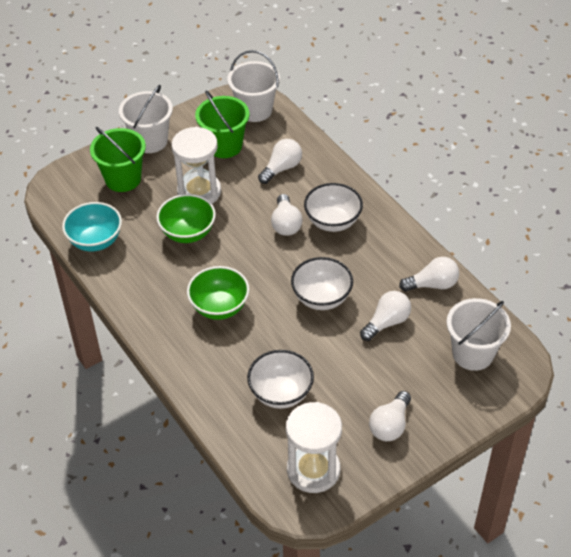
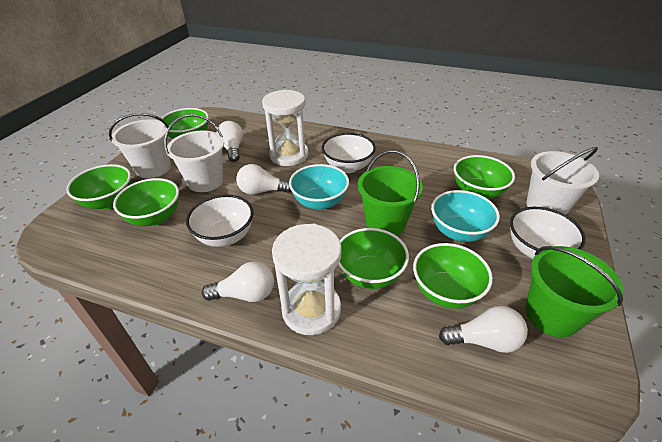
green bowl: [156,194,216,243] [187,266,249,320] = 2 -> [66,164,131,210] [113,178,179,226] [161,108,209,139] [338,228,409,289] [413,243,493,309] [454,155,515,199] = 6
turquoise bowl: [62,202,122,252] = 1 -> [289,164,349,210] [431,190,500,242] = 2
white light bulb: [258,139,302,184] [271,194,303,236] [360,291,411,341] [369,391,411,441] [399,257,459,292] = 5 -> [202,261,274,302] [216,121,243,162] [236,164,291,195] [439,306,528,353] = 4

